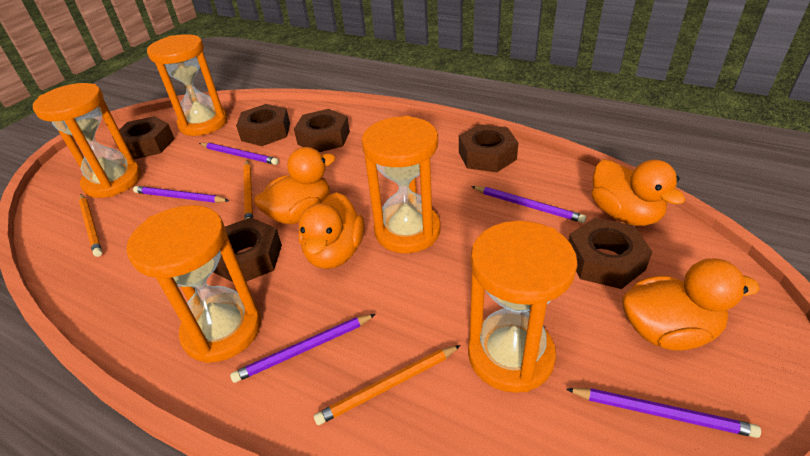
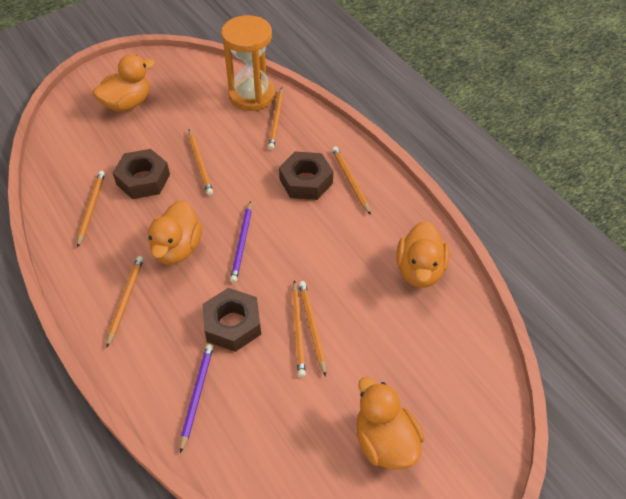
brown nut: [112,116,175,159] [214,217,282,282] [236,104,290,146] [294,109,350,152] [459,124,518,172] [568,217,652,289] = 6 -> [112,149,170,199] [203,288,261,352] [279,151,333,200] = 3
orange hourglass: [33,83,141,198] [126,205,261,363] [147,34,228,136] [361,116,441,253] [468,221,577,393] = 5 -> [221,15,275,111] = 1
orange pencil: [79,194,102,257] [244,160,253,219] [314,345,461,425] = 3 -> [77,171,105,248] [107,256,144,347] [189,129,213,195] [268,87,283,150] [292,280,306,377] [299,281,326,377] [332,146,371,215] = 7
purple pencil: [133,186,229,203] [199,143,279,165] [230,314,376,383] [471,186,586,223] [566,388,761,438] = 5 -> [180,344,213,453] [230,201,252,283] = 2

